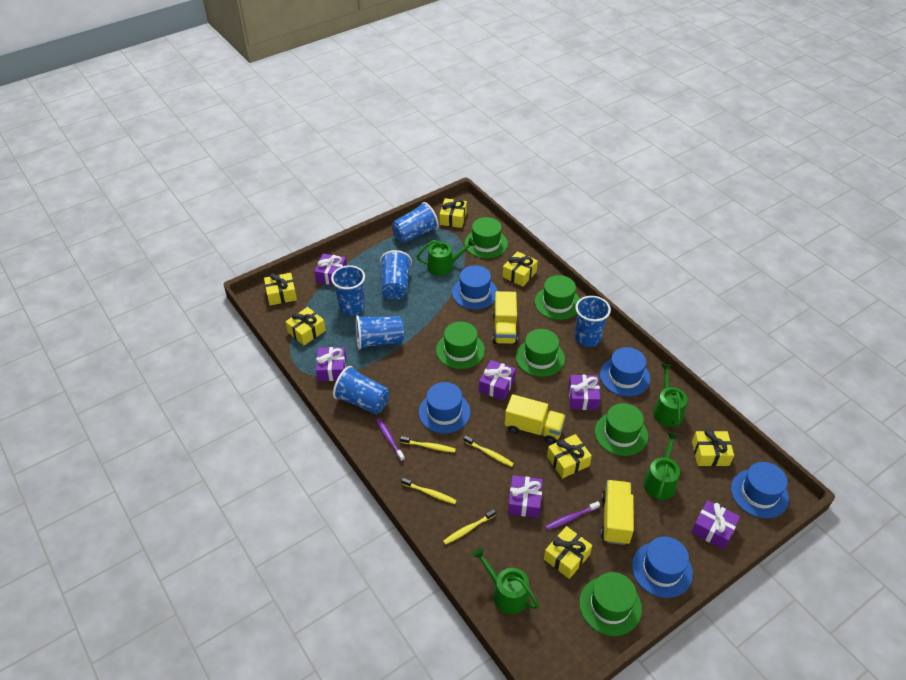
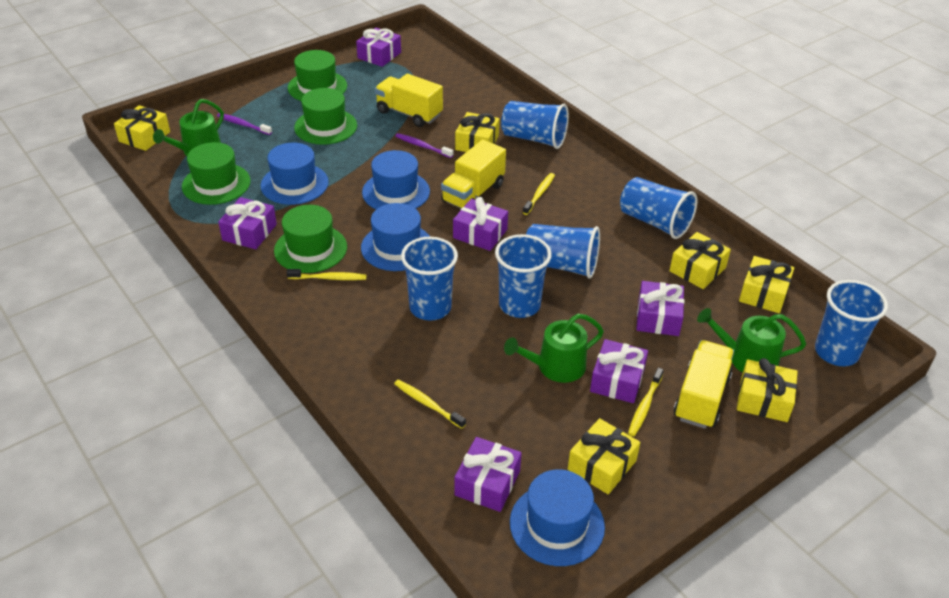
blue hat: [419,382,471,433] [452,265,498,310] [600,347,650,396] [632,536,693,598] [731,462,789,518] = 5 -> [261,143,329,205] [361,203,430,271] [362,150,430,209] [510,469,605,566] = 4
green hat: [436,322,485,369] [465,217,508,258] [516,329,565,377] [535,275,580,320] [579,572,642,636] [595,403,648,456] = 6 -> [182,142,251,205] [274,205,347,273] [288,50,347,101] [294,88,357,145] = 4
green watering can: [417,238,476,276] [472,547,539,614] [643,432,680,500] [653,364,688,427] = 4 -> [153,99,224,156] [504,314,604,383] [697,308,806,373] = 3
yellow gift: [264,273,297,305] [285,307,326,345] [439,198,467,228] [503,251,538,287] [544,526,592,579] [547,434,592,479] [692,429,734,466] = 7 -> [114,105,170,151] [455,112,499,152] [568,418,640,494] [669,232,731,289] [737,358,798,422] [739,256,794,313] = 6

